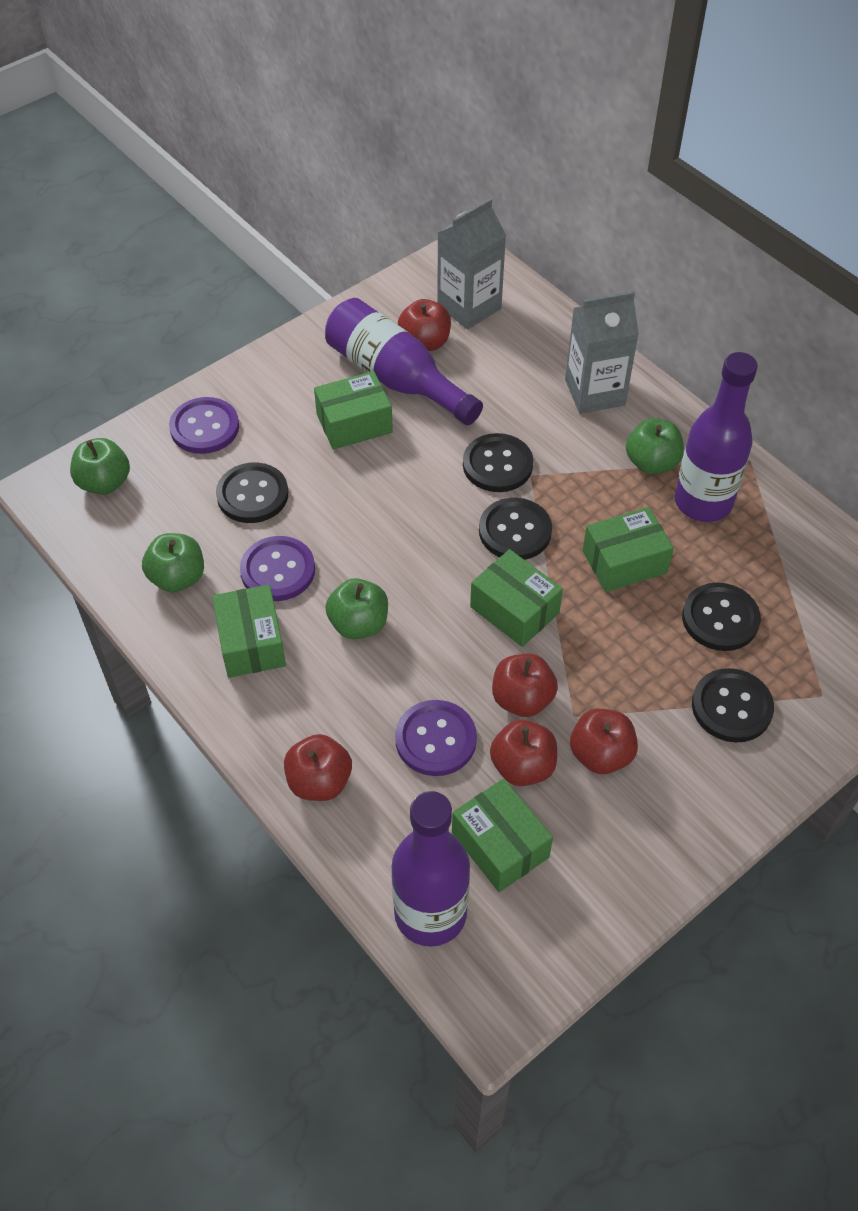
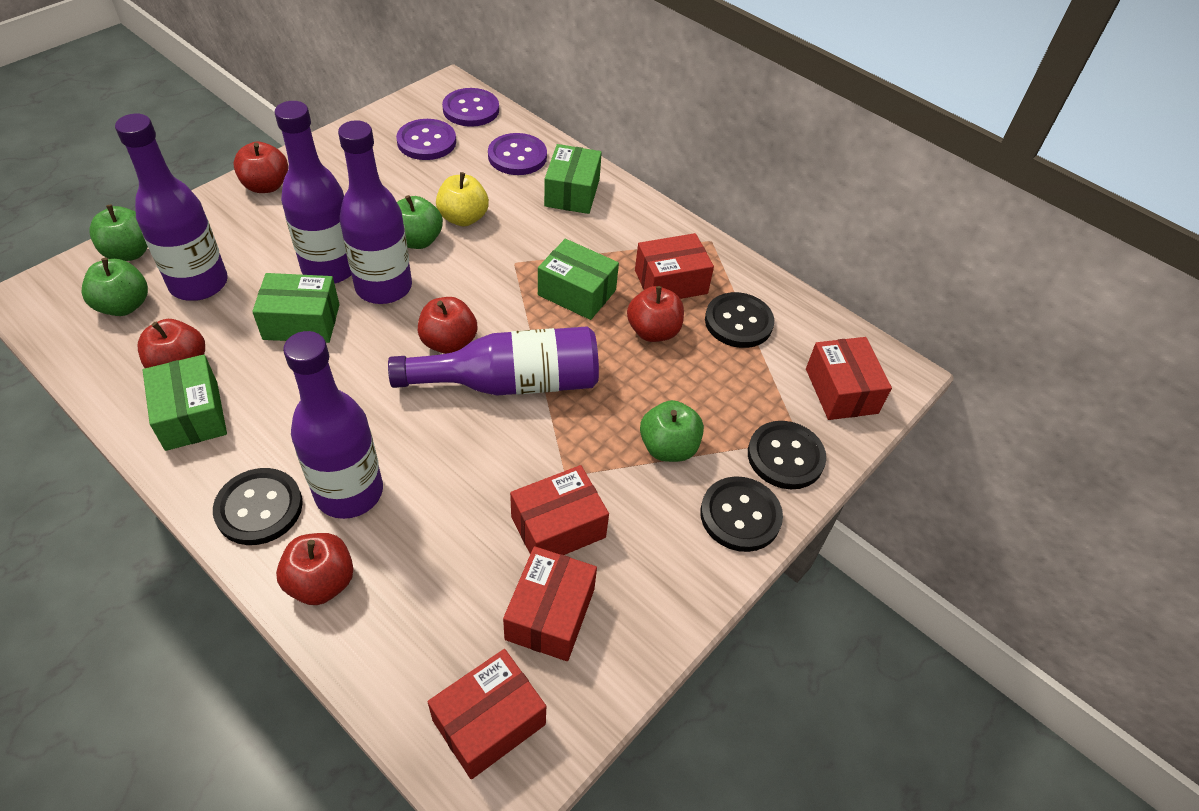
black button: [216,462,288,523] [463,433,533,492] [479,498,552,560] [682,583,761,651] [692,668,774,743] = 5 -> [213,468,303,545] [700,476,783,552] [705,292,774,348] [748,421,826,489] = 4
green box: [212,585,286,678] [314,371,393,450] [452,778,553,892] [470,549,563,647] [583,507,674,592] = 5 -> [143,354,227,451] [252,273,340,343] [538,239,619,320] [544,144,602,214] = 4
grey carton: [437,199,506,329] [565,291,639,414] = 2 -> none = 0
purple bottle: [325,298,483,425] [391,791,470,947] [675,352,758,522] = 3 -> [115,114,228,301] [275,101,352,284] [283,331,383,519] [338,120,412,304] [388,326,599,396] = 5
red box: none = 0 -> [428,649,546,779] [503,546,597,661] [510,465,609,555] [635,233,714,299] [806,337,892,420] = 5
yellow apple: none = 0 -> [436,172,489,226] = 1

